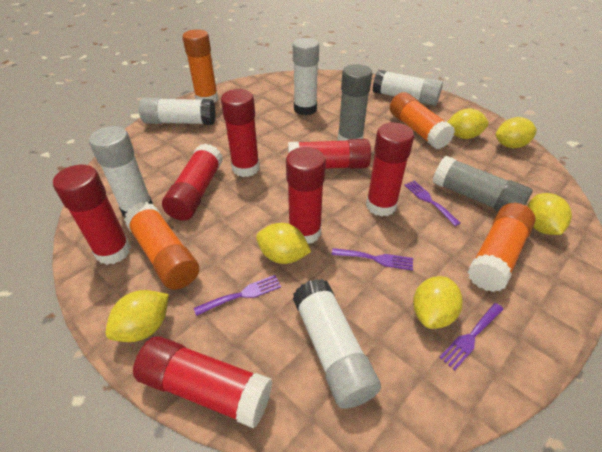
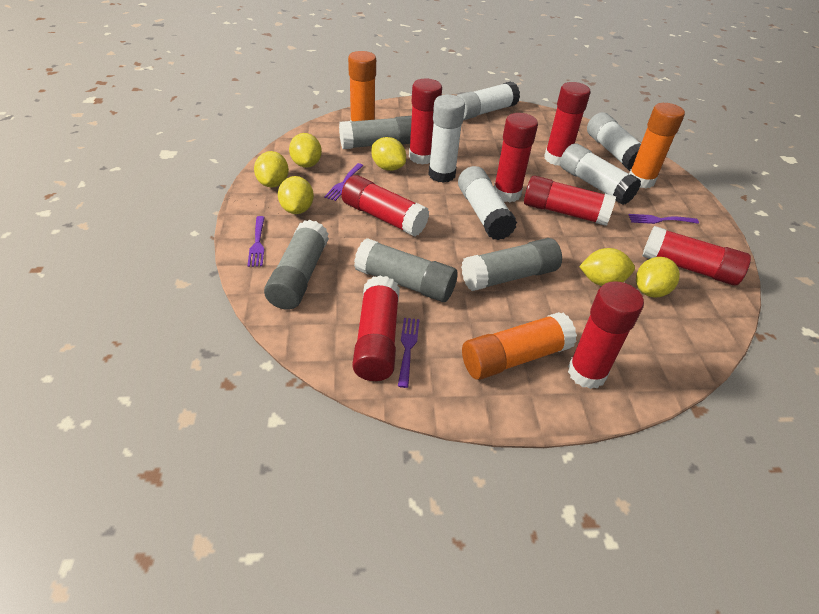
grey glue stick: [338,64,372,141] [432,156,533,211] = 2 -> [264,220,329,310] [339,116,412,149] [354,238,457,302] [461,238,562,291] = 4
orange glue stick: [124,202,199,290] [182,29,218,102] [390,92,455,149] [468,203,536,292] = 4 -> [348,51,376,122] [462,312,577,380] [629,103,685,188] = 3
red glue stick: [53,165,131,265] [133,336,272,428] [162,144,223,221] [221,89,260,177] [286,147,326,244] [288,139,371,169] [366,122,414,217] = 7 -> [342,175,429,236] [352,275,400,381] [409,79,442,165] [494,113,538,202] [524,176,616,226] [544,82,590,166] [568,281,644,389] [643,226,751,286] = 8

